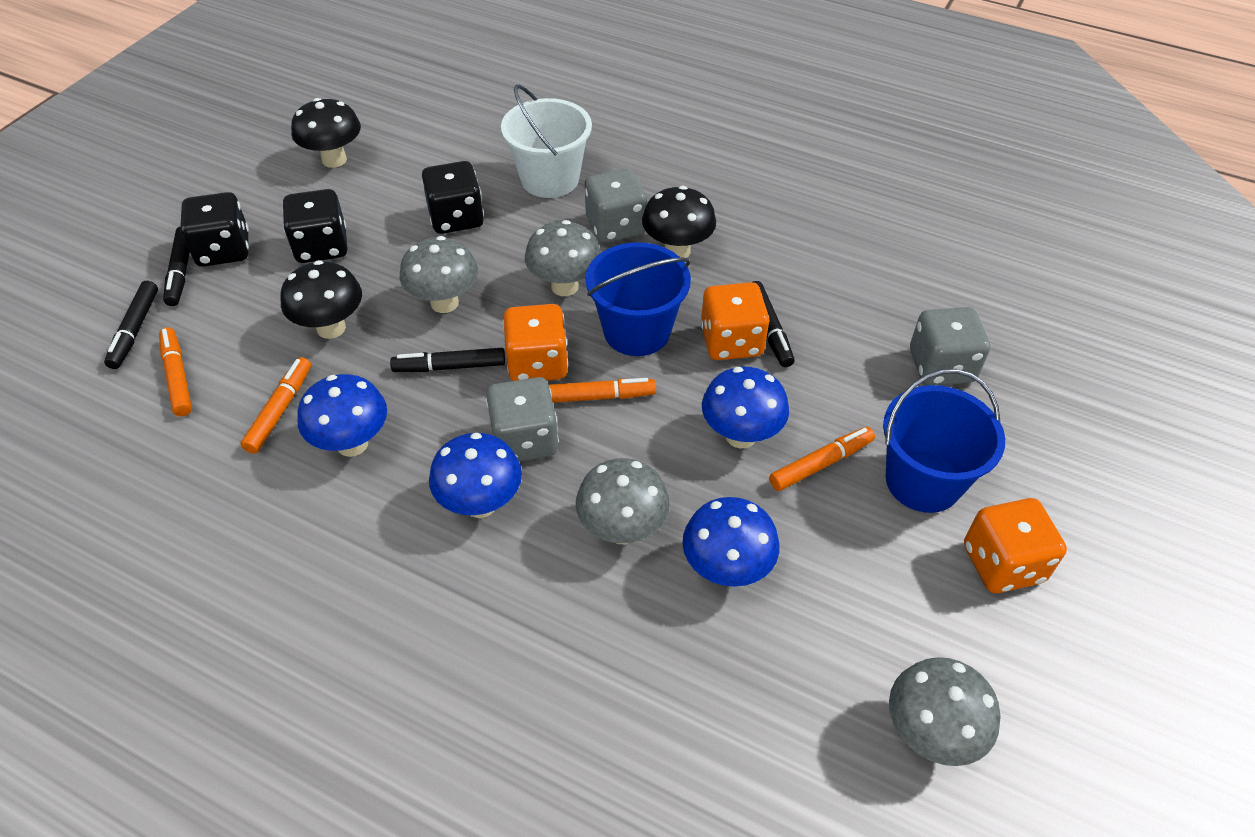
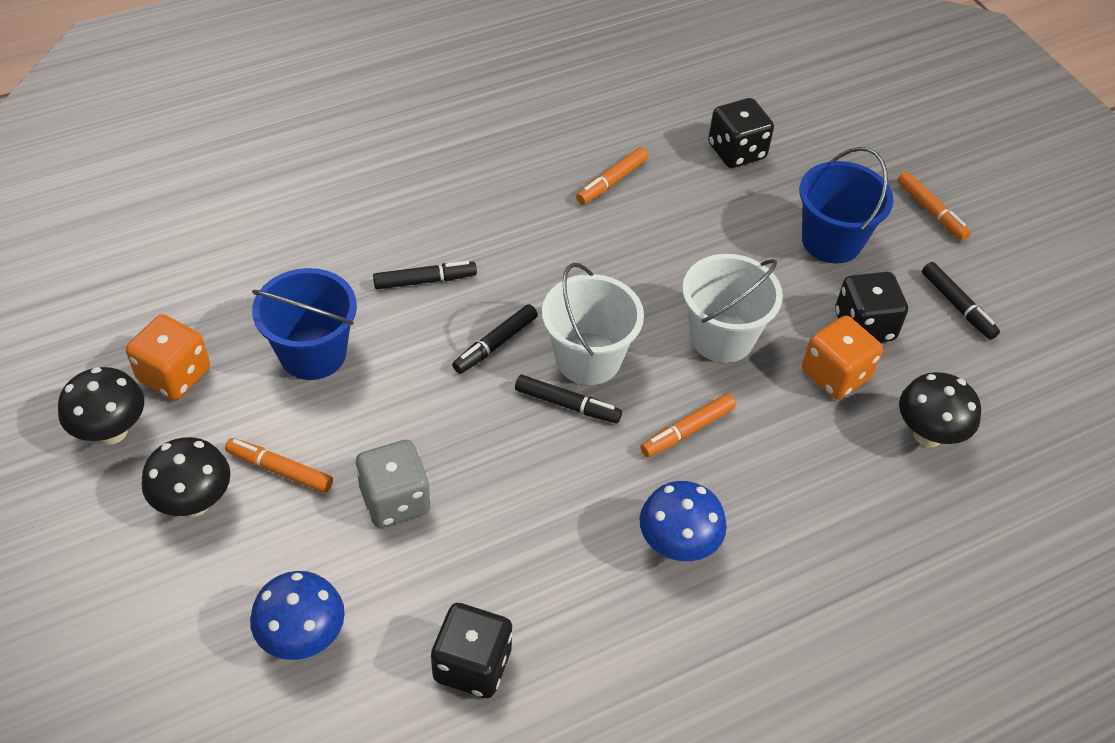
blue mushroom: [297,374,387,457] [429,433,522,518] [682,497,780,587] [702,367,789,449] = 4 -> [250,571,345,660] [640,481,727,561] = 2
grey dice: [486,377,559,462] [585,169,647,243] [910,307,990,385] = 3 -> [356,440,431,528] = 1
grey mushroom: [400,236,478,313] [525,220,601,296] [576,458,670,544] [889,657,1001,766] = 4 -> none = 0
orange dice: [503,304,568,381] [701,282,769,360] [964,498,1067,593] = 3 -> [126,314,210,400] [802,316,883,400] = 2
white bucket: [501,85,592,198] = 1 -> [542,263,644,385] [682,254,783,363] = 2

